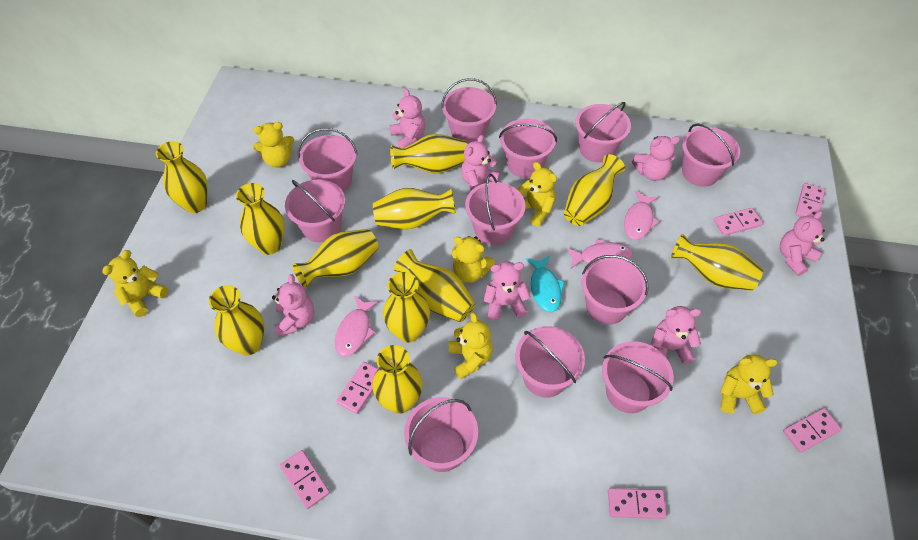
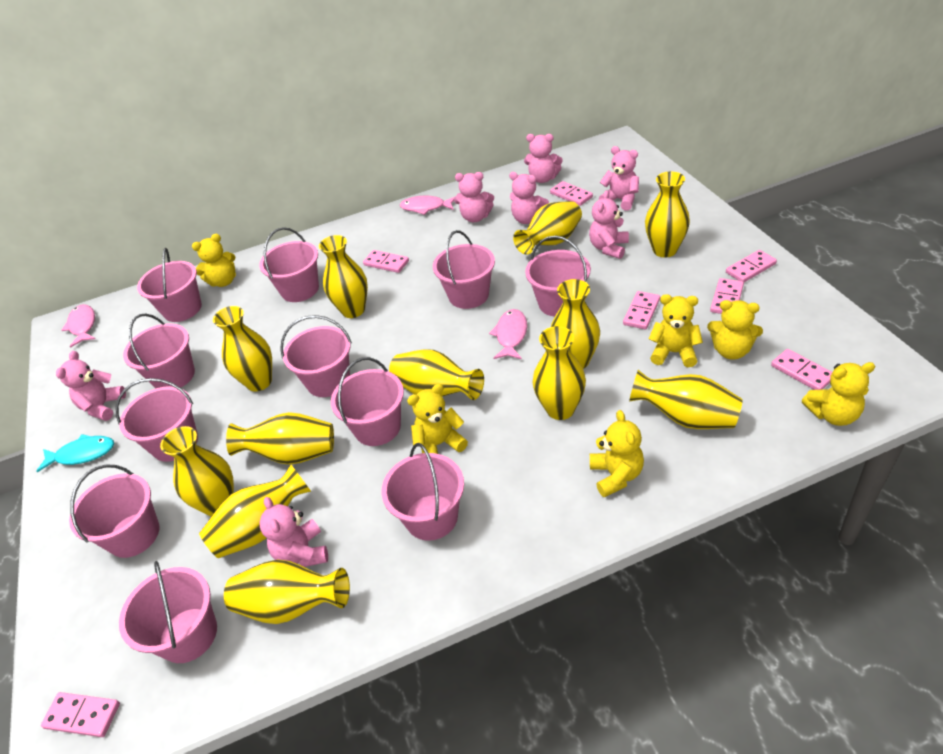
pink domino: [280,450,330,509] [336,362,378,414] [608,488,667,519] [714,208,763,236] [783,408,842,453] [795,183,825,217] = 6 -> [41,692,120,737] [363,250,409,273] [550,181,593,206] [623,291,660,329] [710,278,744,314] [726,250,777,282] [771,349,832,390] = 7
yellow vase: [156,141,208,213] [209,285,264,356] [236,183,285,255] [293,229,378,288] [373,188,456,229] [373,345,423,414] [383,272,430,342] [390,134,468,174] [394,249,476,322] [564,154,625,226] [671,233,763,291] = 11 -> [160,426,234,517] [199,464,311,558] [213,306,272,391] [224,559,350,624] [226,412,334,465] [319,235,368,318] [389,349,484,400] [513,201,582,255] [533,326,586,420] [551,279,600,369] [629,370,743,429] [645,172,690,257] = 12

